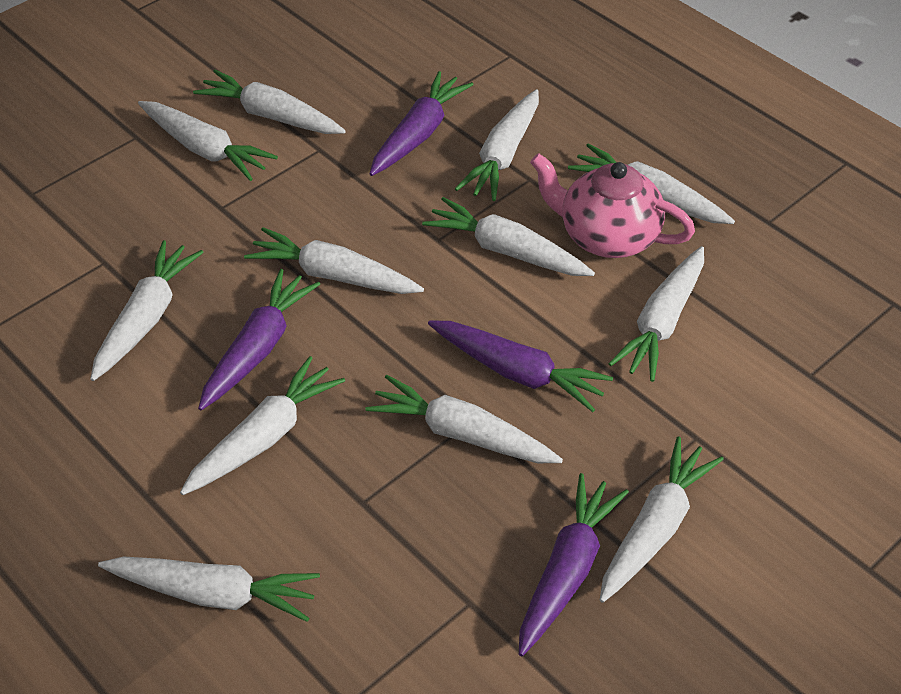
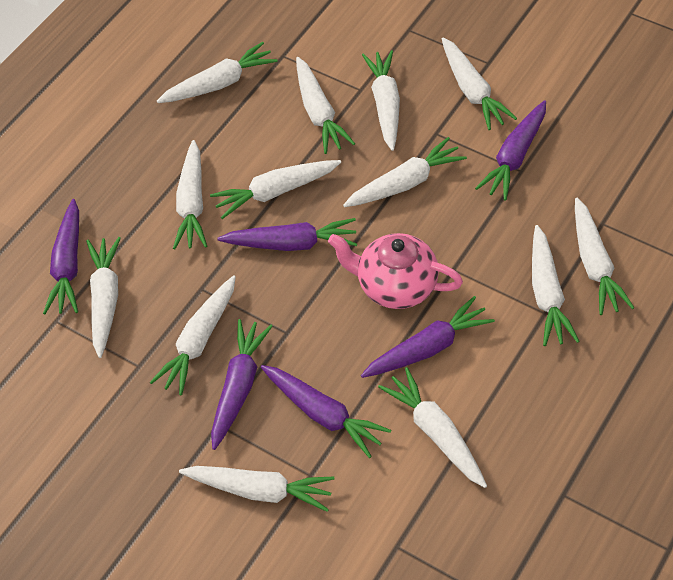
purple carrot: [198,269,320,410] [370,71,474,176] [428,320,613,412] [519,473,629,656] = 4 -> [43,199,79,314] [211,319,273,450] [217,218,357,251] [261,365,391,458] [361,296,495,378] [475,100,546,200] = 6
white carrot: [90,240,204,381] [98,557,320,622] [138,101,278,181] [180,356,345,495] [193,70,346,134] [244,227,424,294] [365,375,563,463] [422,197,595,276] [455,89,539,201] [568,144,735,224] [600,437,724,603] [609,246,704,382] = 12 -> [86,237,121,358] [150,276,236,395] [157,42,278,103] [173,140,207,249] [179,466,335,512] [210,160,341,219] [296,57,355,154] [343,137,467,207] [362,50,400,151] [378,367,487,488] [442,37,517,130] [532,225,580,346] [575,198,635,315] = 13

